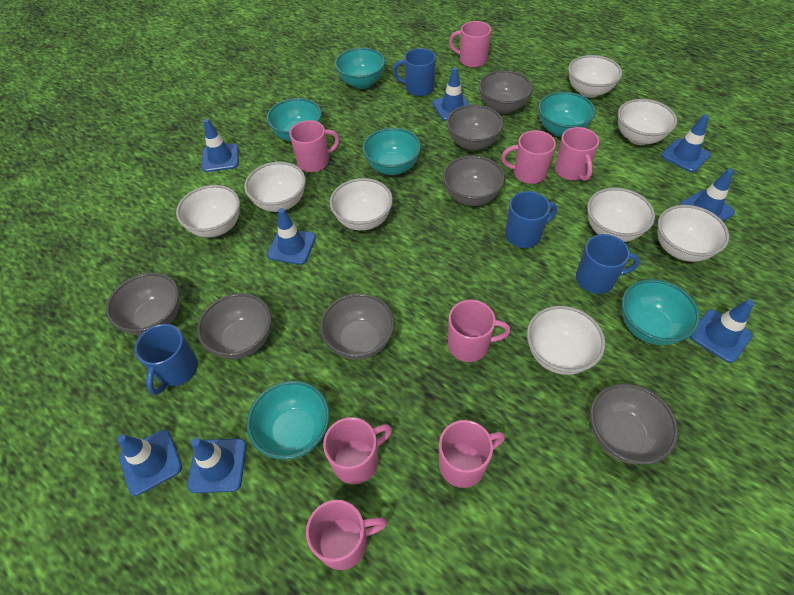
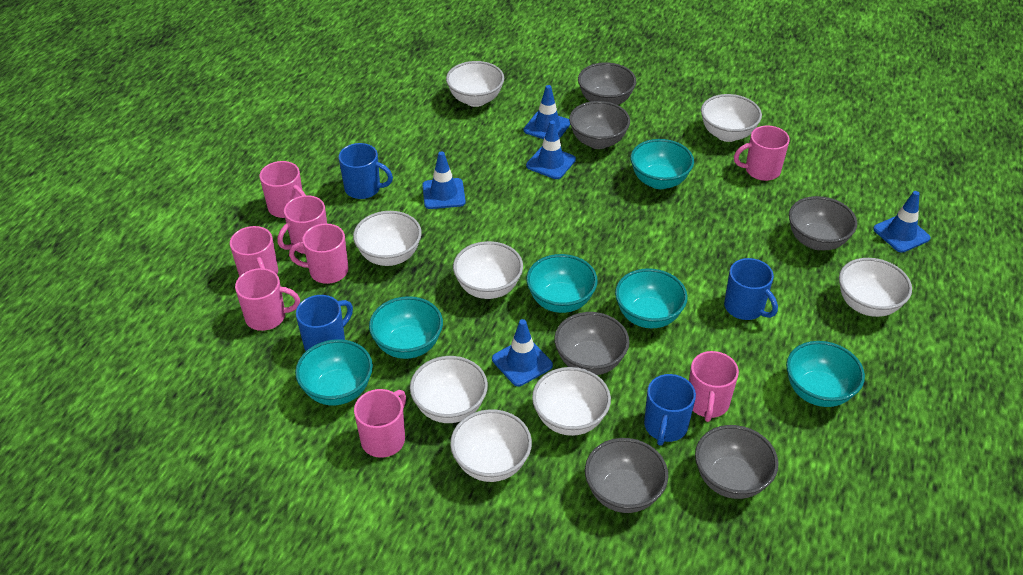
blue traffic cone: [117,430,182,496] [187,438,246,493] [202,119,239,172] [267,208,316,265] [432,67,470,121] [661,115,711,172] [680,169,735,221] [690,299,754,363] = 8 -> [422,151,466,209] [492,319,553,386] [524,85,570,139] [526,121,576,179] [873,191,931,253] = 5
grey bowl: [106,273,180,336] [197,293,271,359] [320,293,395,360] [443,155,505,206] [447,105,504,151] [479,70,533,114] [590,383,678,464] = 7 -> [554,312,630,375] [569,101,630,149] [578,62,636,105] [585,438,668,513] [695,425,779,499] [789,196,857,250] = 6

